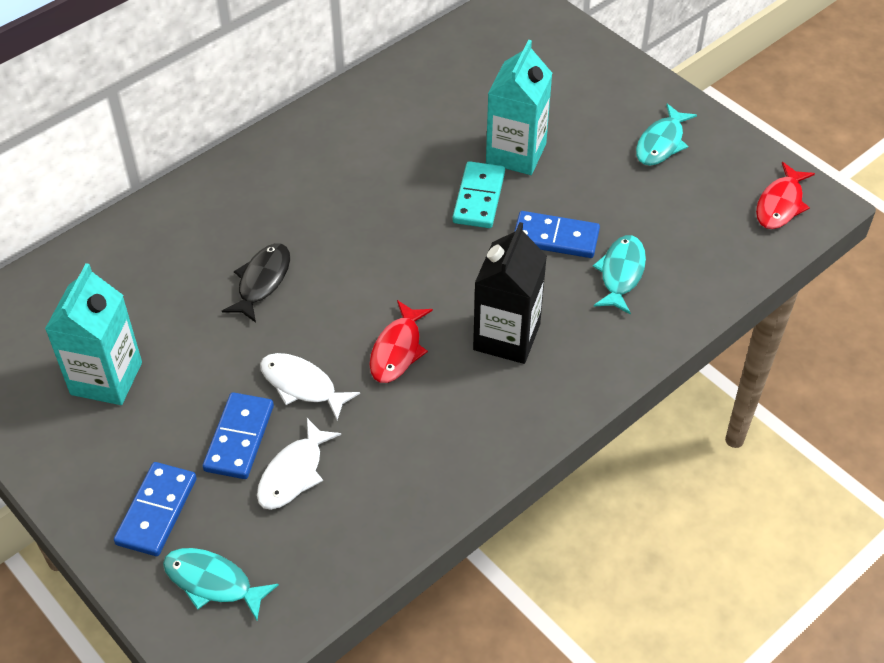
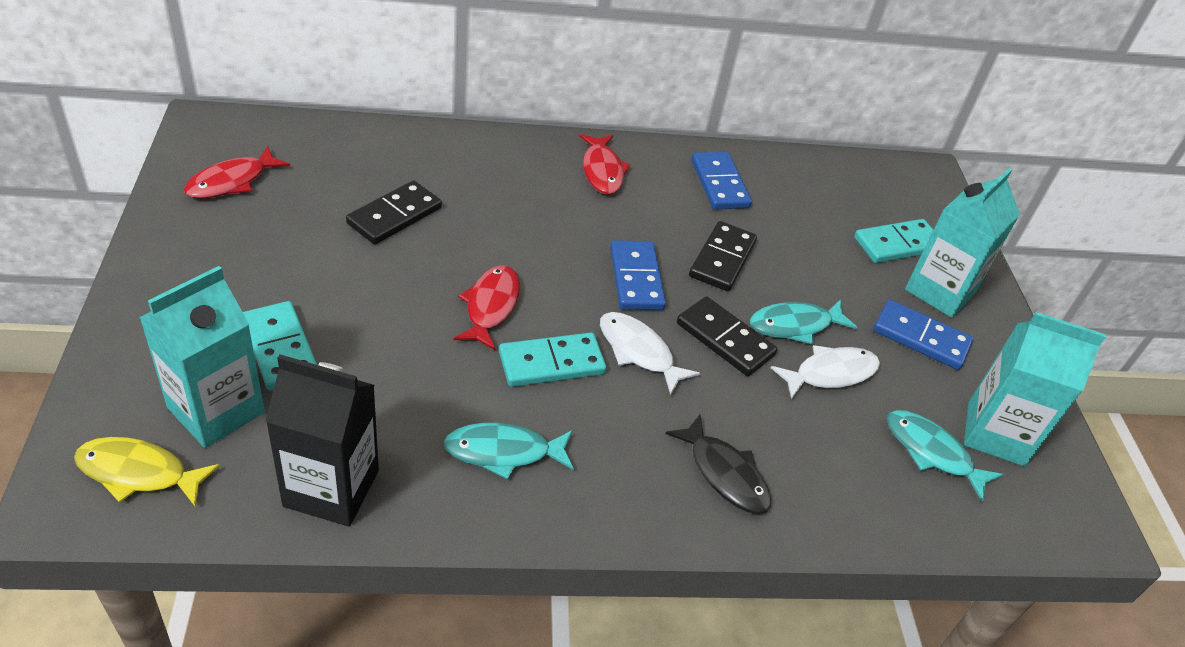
black domino: none = 0 -> [346,181,442,244] [677,297,777,376] [689,221,757,291] = 3
red fish: [369,300,433,383] [756,162,815,229] = 2 -> [184,146,290,199] [453,265,520,350] [579,134,631,194] = 3
turquoise carton: [45,263,142,405] [486,40,553,175] = 2 -> [139,266,265,448] [905,168,1020,318] [964,312,1106,466] = 3
turquoise domino: [453,161,505,228] = 1 -> [243,301,317,391] [499,333,606,387] [854,219,933,263] = 3
yellow fish: none = 0 -> [74,437,220,507] = 1

